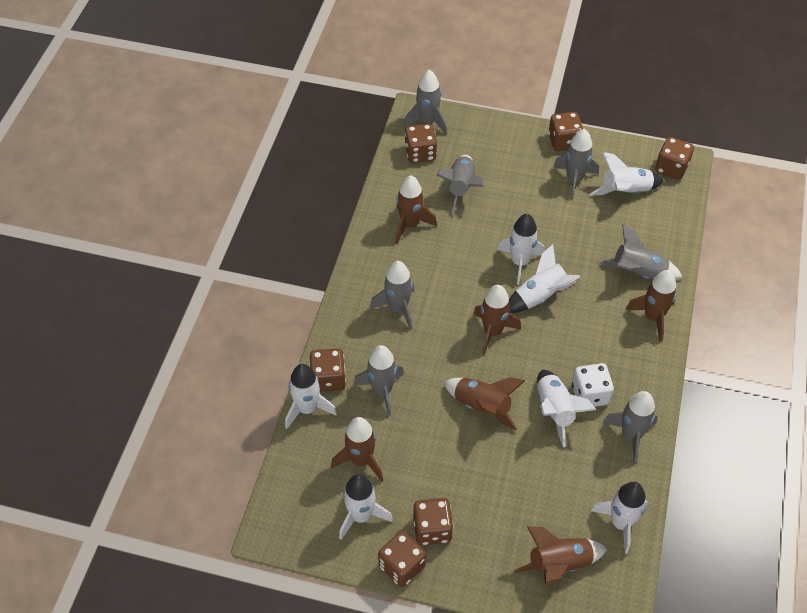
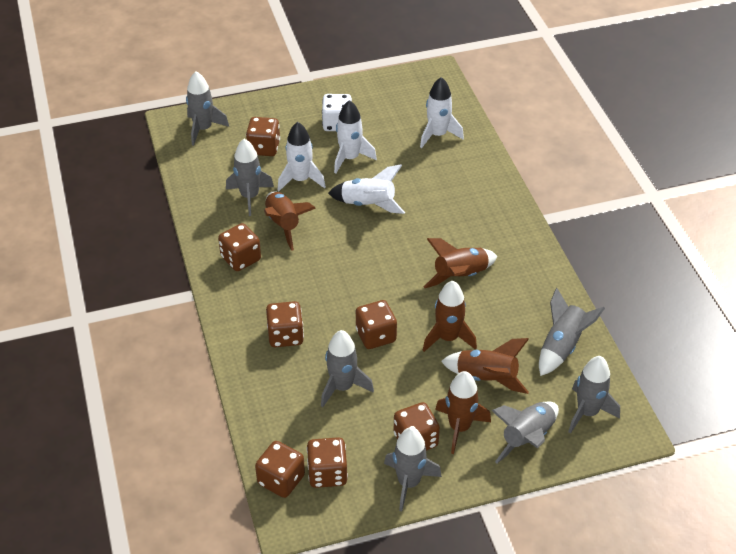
brown dice: [310,348,346,392] [378,531,426,587] [405,124,437,163] [413,498,453,545] [548,112,583,151] [655,137,694,180] = 6 -> [218,223,261,271] [246,117,280,156] [255,441,305,498] [266,301,304,347] [307,437,348,488] [356,300,397,349] [394,402,440,451] = 7
brown rocket: [331,417,383,482] [395,175,437,244] [444,377,525,431] [473,285,521,355] [514,526,607,584] [625,270,677,342] = 6 -> [264,191,316,251] [423,281,477,352] [424,238,497,288] [435,371,491,454] [441,338,529,394] = 5
white rocket: [285,364,337,429] [339,474,393,540] [497,214,545,285] [509,244,580,313] [537,370,596,447] [590,152,664,196] [591,482,648,554] = 7 -> [278,122,326,191] [328,164,405,214] [334,100,377,174] [420,77,464,148] = 4

